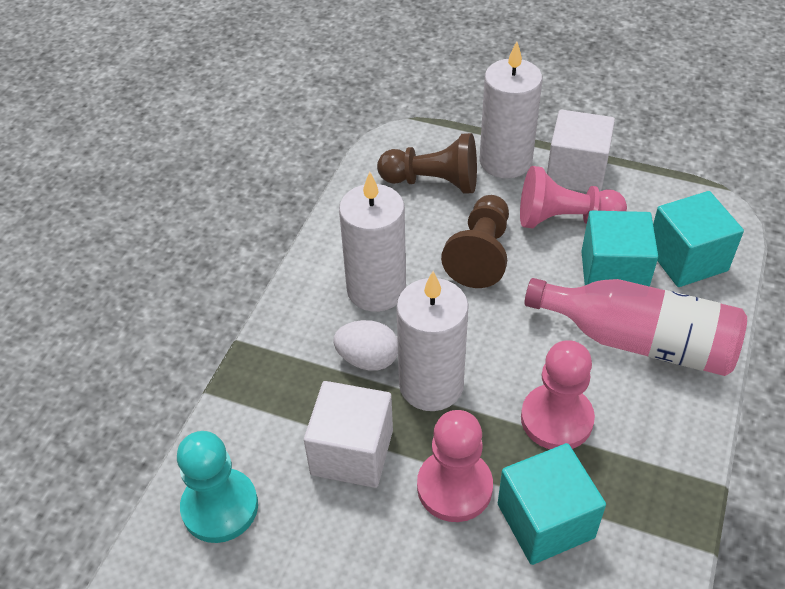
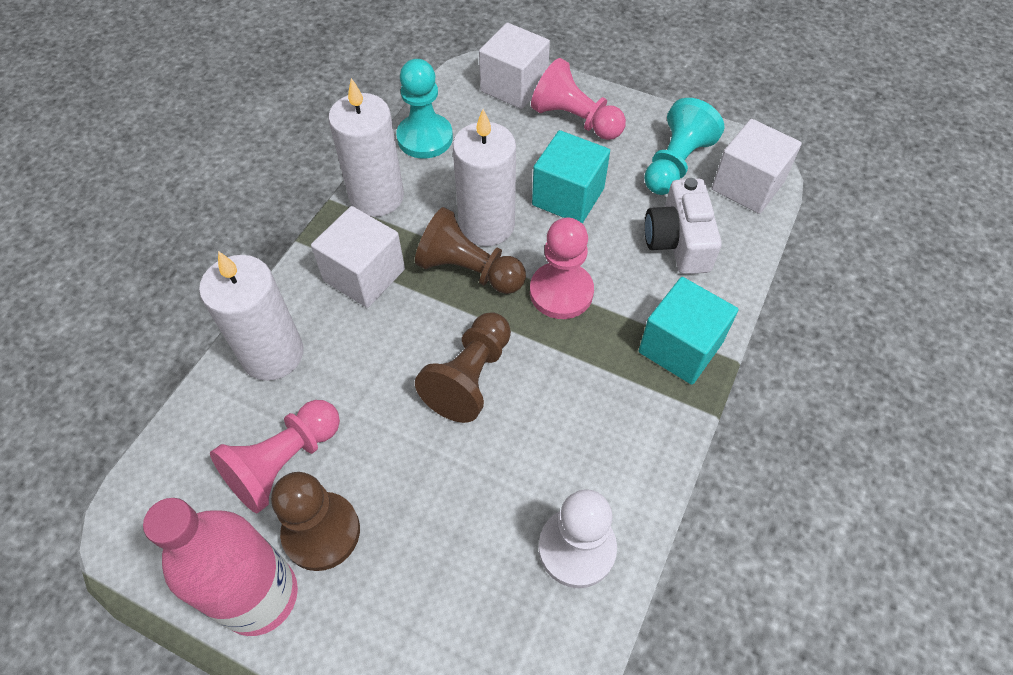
brown pawn: [377,133,477,194] [441,195,509,288] = 2 -> [271,472,360,571] [415,207,526,294] [415,312,511,423] = 3
turquoise cube: [498,443,606,565] [581,211,658,287] [653,191,744,287] = 3 -> [532,130,610,224] [639,277,738,385] = 2
turquoise pawn: [177,431,258,543] = 1 -> [396,59,453,159] [644,98,724,195] = 2
white camera: none = 0 -> [644,178,722,274] = 1
white cube: [304,381,393,488] [547,110,615,192] = 2 -> [311,206,405,308] [479,23,550,109] [712,119,802,214] = 3
white egg: [333,320,398,371] = 1 -> none = 0
white pawn: none = 0 -> [539,489,617,588] = 1

